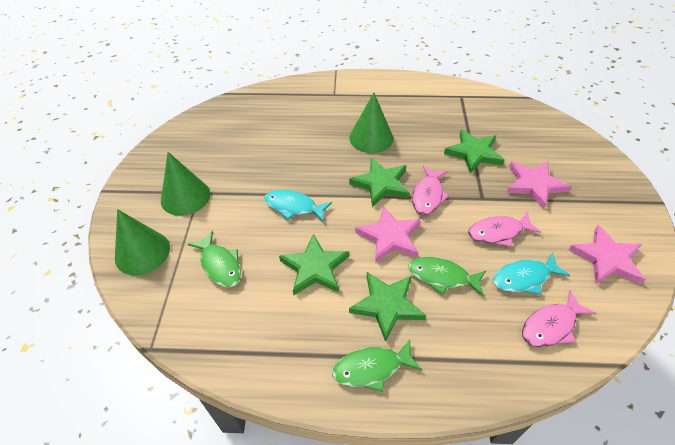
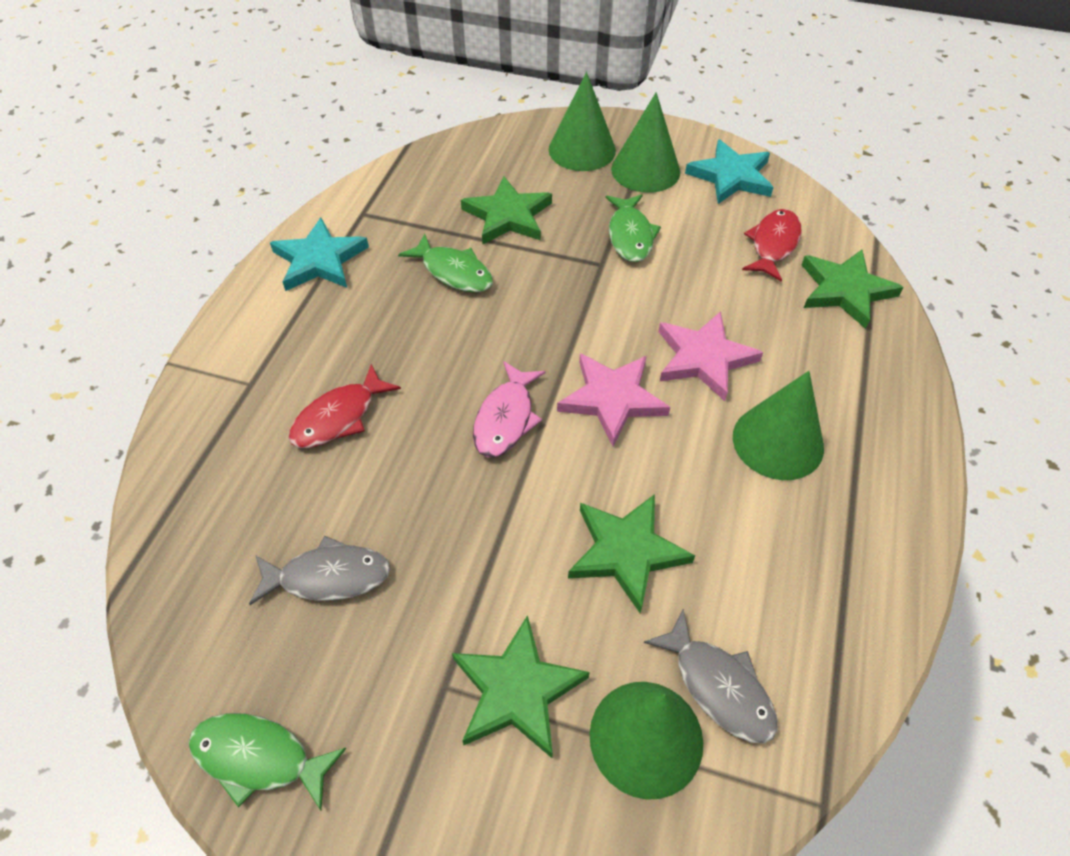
green cone: [115,209,170,275] [161,152,210,216] [349,92,393,153] = 3 -> [549,72,616,171] [589,682,703,800] [611,92,680,193] [733,371,824,480] = 4
grey fish: none = 0 -> [249,536,390,605] [644,609,778,744] = 2
pink fish: [412,166,450,215] [468,212,541,247] [522,290,595,347] = 3 -> [473,361,546,457] = 1
pink star: [355,206,421,263] [506,161,571,209] [569,225,646,284] = 3 -> [557,353,670,446] [658,311,763,401] = 2
red fish: none = 0 -> [289,364,401,448] [742,209,802,282] = 2
turquoise fish: [264,190,332,222] [493,253,570,295] = 2 -> none = 0
turquoise star: none = 0 -> [270,217,369,291] [685,139,774,204] = 2

